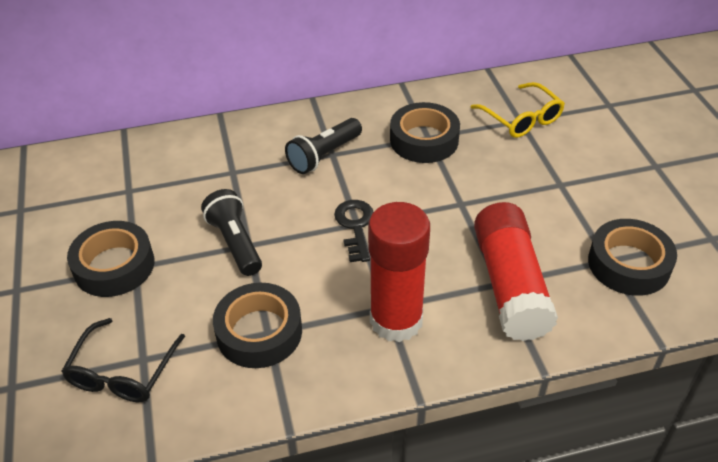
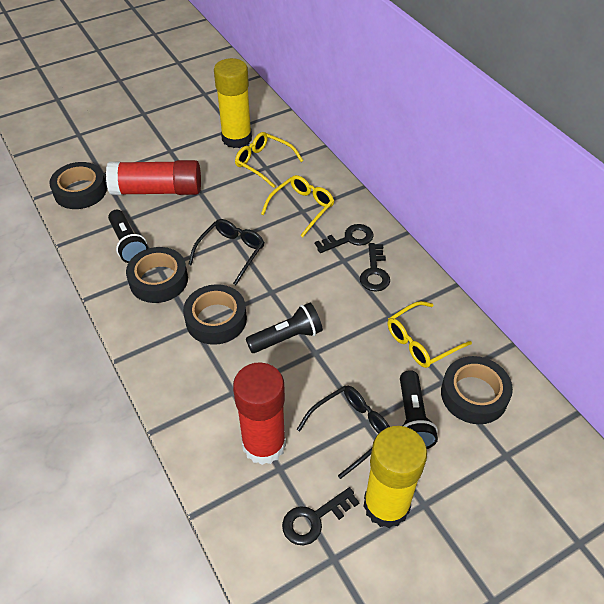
black flashlight: [201,189,262,276] [285,118,362,174] = 2 -> [108,210,148,263] [246,303,323,353] [400,370,438,449] = 3
black glasses: [61,318,185,402] = 1 -> [188,219,264,285] [297,386,390,479] = 2
black key: [334,200,374,262] = 1 -> [282,487,360,545] [315,224,374,253] [360,243,390,292] = 3
yellow glasses: [471,82,565,138] = 1 -> [235,132,303,188] [261,175,334,237] [388,301,472,368] = 3
yellow glue stick: none = 0 -> [214,58,252,148] [363,426,427,528] = 2

